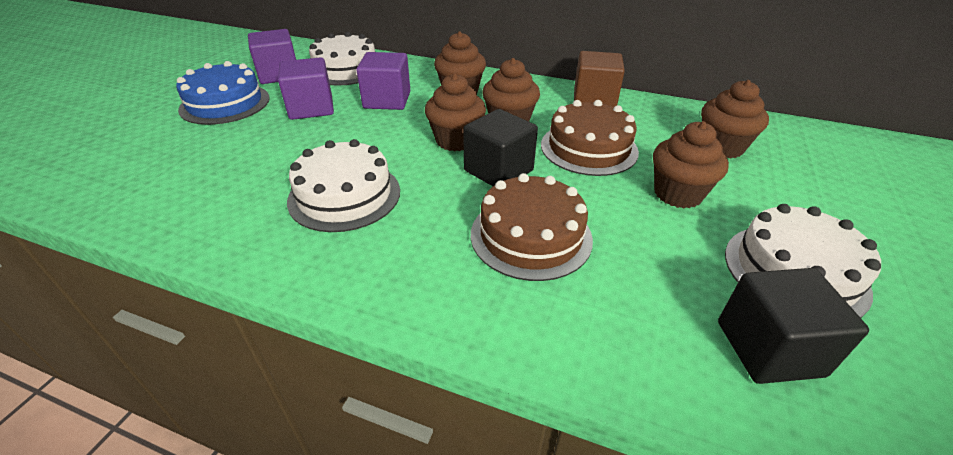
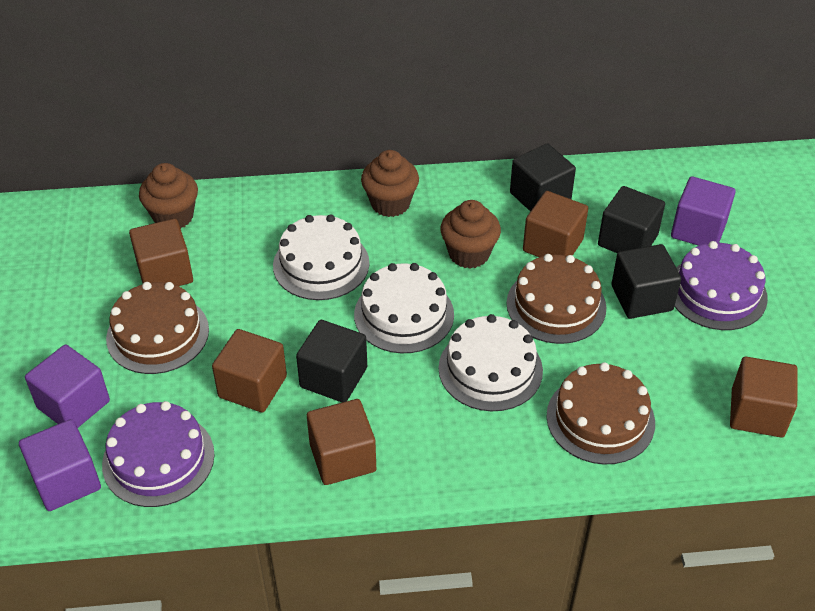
black cube: [463,109,538,186] [718,268,869,384] = 2 -> [296,320,367,402] [510,143,576,212] [598,186,665,253] [611,244,681,319] = 4
blue cake: [176,61,270,125] = 1 -> none = 0
brown cake: [471,173,593,281] [541,100,639,176] = 2 -> [106,282,209,374] [507,254,606,344] [546,362,655,465] = 3
brown cube: [574,51,625,107] = 1 -> [129,219,193,286] [212,329,287,413] [307,399,376,485] [523,191,588,257] [730,357,798,437] = 5
brown cupcake: [425,73,486,151] [434,31,486,94] [482,58,540,121] [653,121,729,208] [701,80,769,158] = 5 -> [139,163,198,228] [361,150,419,217] [440,200,501,268] = 3
purple cake: none = 0 -> [102,401,215,507] [674,241,768,330] = 2

